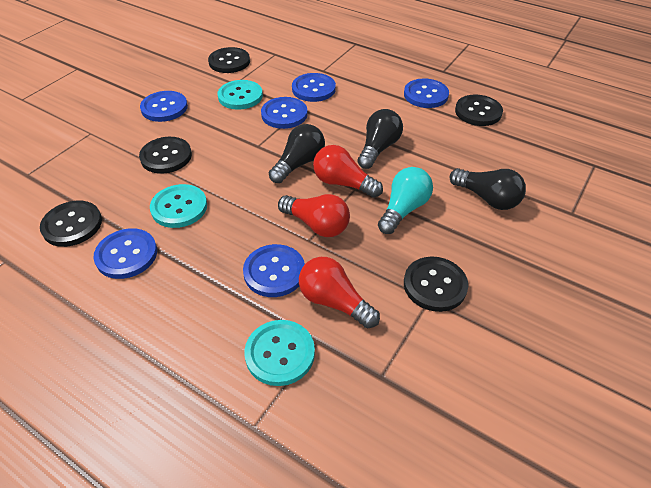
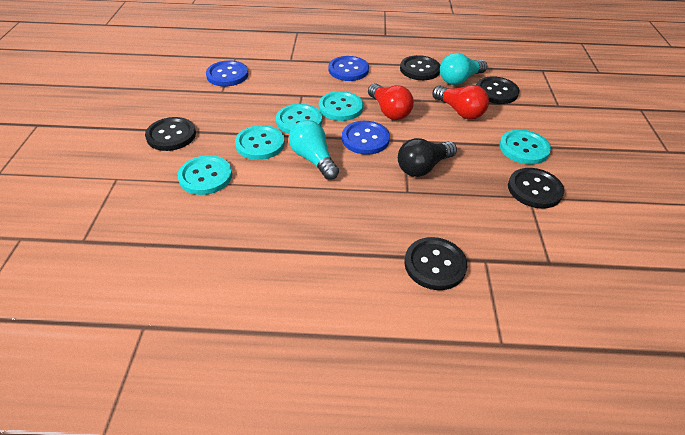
black light bulb: [269,124,325,183] [357,109,403,169] [449,168,526,210] = 3 -> [398,138,457,177] = 1
blue button: [93,228,157,279] [140,91,188,122] [243,244,305,297] [261,97,308,129] [292,73,336,102] [404,78,449,108] = 6 -> [206,60,248,86] [329,56,369,81] [342,121,390,155] = 3
red light bulb: [278,194,350,237] [299,257,380,328] [313,145,383,198] = 3 -> [368,84,414,120] [433,85,489,119] = 2
turquoise button: [150,184,207,228] [217,80,263,110] [244,320,315,386] = 3 -> [178,155,232,195] [235,125,285,160] [276,104,322,134] [319,91,363,121] [500,130,551,164] = 5
turquoise light bulb: [378,167,433,234] = 1 -> [289,120,339,180] [440,53,487,85] = 2

